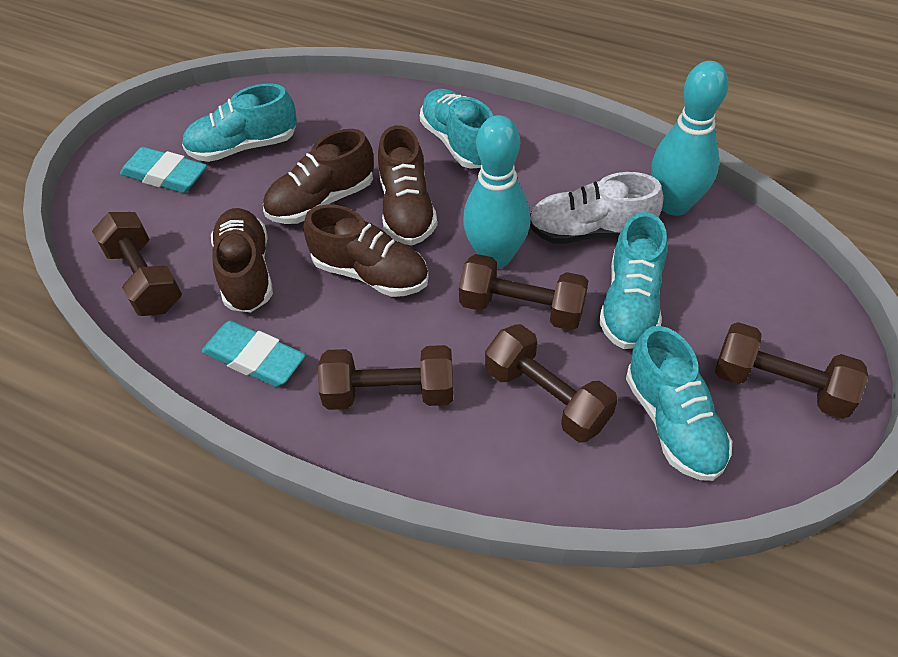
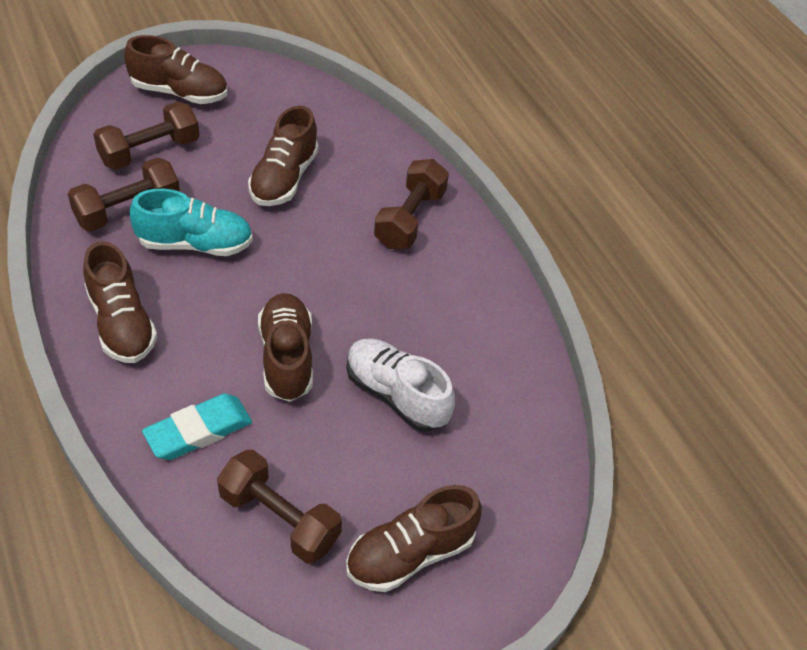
brown dumbbell: [92,212,182,316] [318,345,453,410] [459,254,588,330] [485,324,618,442] [715,322,868,419] = 5 -> [68,158,180,231] [93,101,199,170] [217,449,342,564] [374,159,449,249] = 4
brown shoe: [211,208,273,312] [263,129,374,224] [303,204,429,297] [378,125,437,246] = 4 -> [83,241,157,363] [124,35,227,104] [248,106,319,206] [258,293,313,402] [346,485,482,592] = 5
turquoise bowling pin: [463,115,531,268] [652,61,729,216] = 2 -> none = 0
turquoise eraser: [120,147,207,193] [202,321,306,387] = 2 -> [142,393,252,460] = 1
turquoise shoe: [182,83,297,162] [420,89,493,169] [599,212,667,349] [626,326,732,481] = 4 -> [130,189,253,256] = 1

